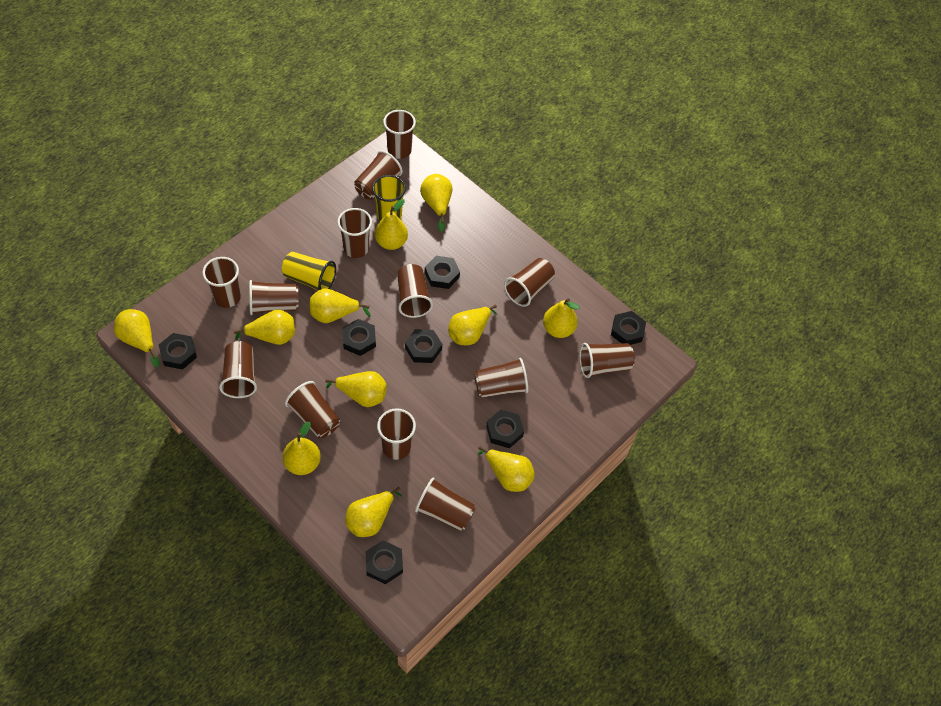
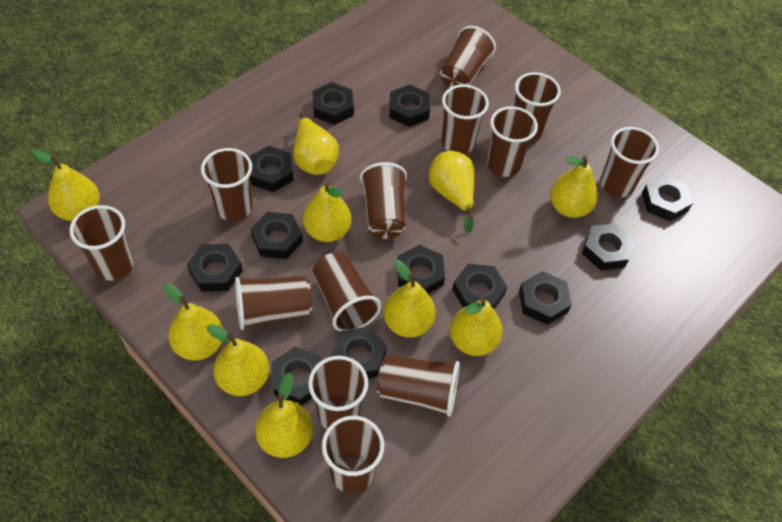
black nut: [159,333,197,370] [342,319,376,356] [366,540,403,584] [405,329,442,363] [425,256,460,289] [486,410,524,448] [611,311,646,345] = 7 -> [187,244,243,292] [249,146,294,192] [250,212,303,259] [271,347,321,406] [312,82,354,125] [331,327,387,378] [389,85,430,127] [397,245,445,294] [452,264,507,309] [519,271,572,325] [582,223,634,270] [642,175,693,222] = 12
yellow cup: [282,252,336,291] [372,175,406,221] = 2 -> none = 0
yellow pear: [114,309,159,367] [234,309,295,345] [282,422,321,475] [310,288,371,323] [325,371,387,407] [345,487,402,537] [375,199,408,250] [420,174,452,232] [448,305,497,345] [478,446,535,492] [543,298,580,338] = 11 -> [33,149,100,221] [164,283,223,361] [207,324,270,396] [255,373,313,458] [293,113,339,175] [303,181,352,242] [383,260,436,338] [429,151,475,234] [450,297,503,356] [550,156,598,218] = 10

